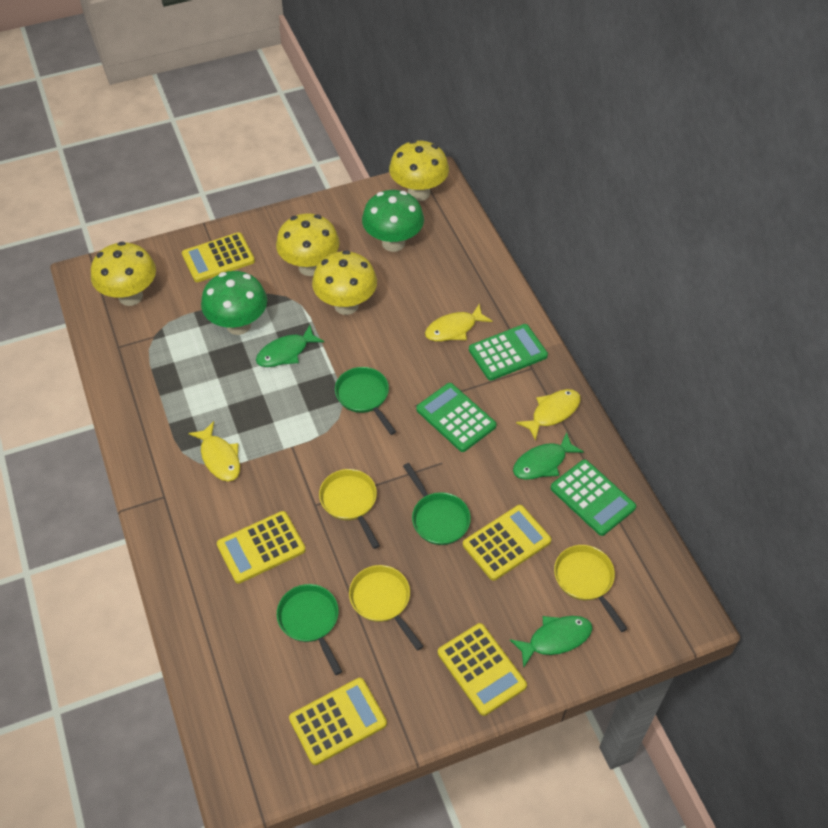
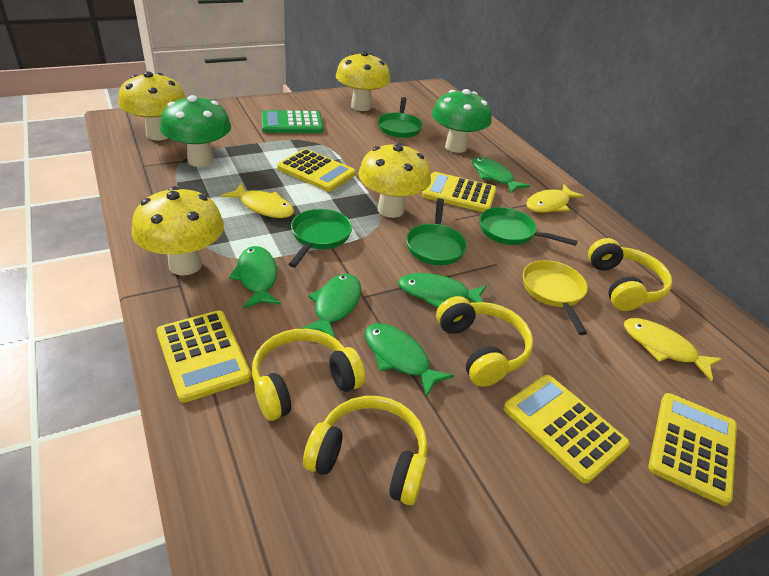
green calculator: [416,383,496,452] [469,324,548,381] [551,460,636,536] = 3 -> [262,110,323,133] = 1
green fish: [256,325,324,367] [510,616,593,668] [513,432,584,480] = 3 -> [229,246,281,308] [301,274,361,338] [365,323,454,397] [398,273,486,308] [472,157,530,194] = 5
green pan: [277,584,342,675] [335,367,396,435] [403,463,471,545] = 3 -> [288,209,352,267] [378,97,423,138] [406,198,467,265] [479,207,578,246] = 4
yellow headphones: none = 0 -> [252,329,365,421] [303,396,428,505] [436,296,534,387] [588,238,672,311] = 4
yellow pan: [319,469,380,549] [349,565,424,651] [554,545,628,632] = 3 -> [523,260,588,335] = 1

